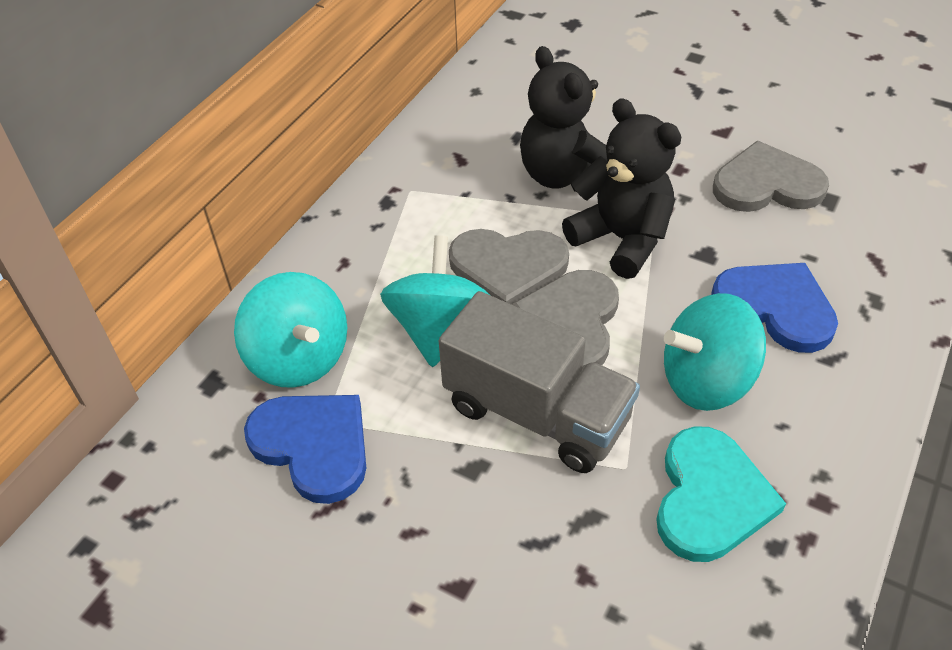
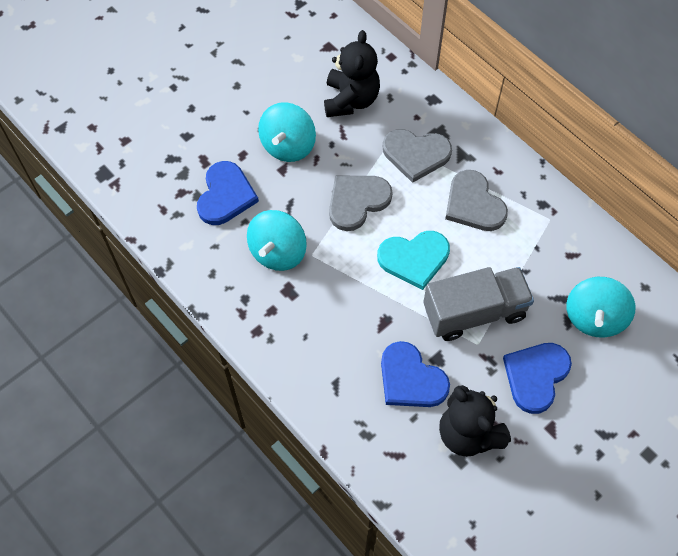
blue heart: [244,395,366,504] [711,263,838,353] = 2 -> [197,161,259,225] [381,341,450,407] [503,343,572,414] = 3

